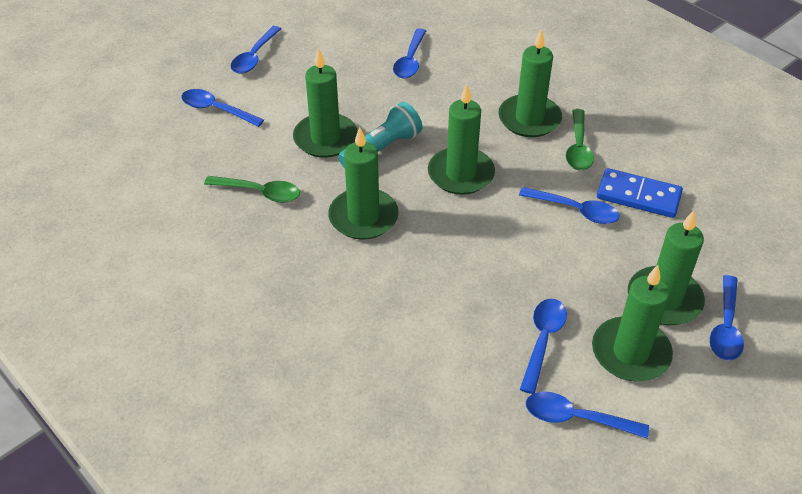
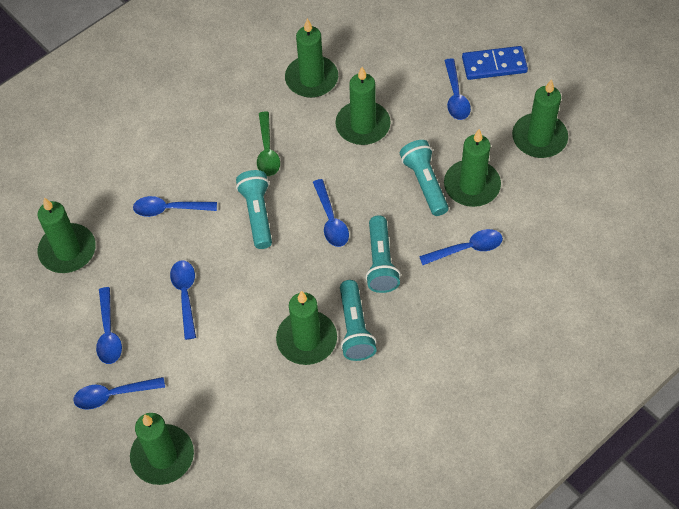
green candle: [293,48,358,158] [328,127,399,240] [428,84,495,195] [498,29,562,137] [592,265,673,381] [628,210,705,325] = 6 -> [38,198,96,273] [130,413,194,485] [276,291,337,365] [285,18,338,98] [335,67,391,145] [444,129,501,207] [512,79,568,158] = 7
green spoon: [204,176,300,203] [566,109,594,170] = 2 -> [257,111,280,176] = 1
turquoise flashlight: [338,102,422,168] = 1 -> [236,170,272,249] [340,280,377,361] [366,215,401,293] [400,140,449,216] = 4

